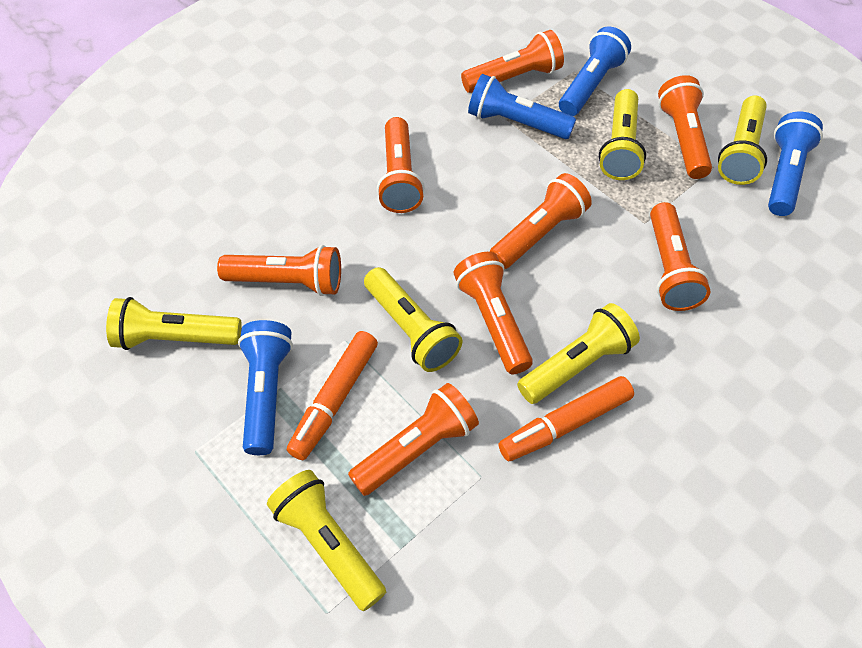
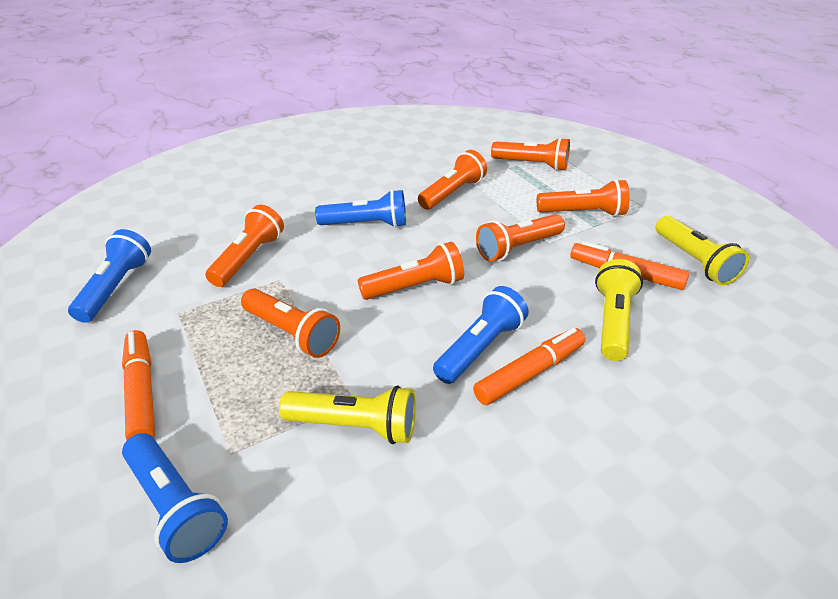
orange flashlight: [217,245,341,296] [348,383,479,496] [377,117,425,213] [454,252,533,374] [461,30,564,93] [490,173,592,269] [650,202,710,311] [658,75,712,179] = 8 -> [205,205,284,287] [241,289,340,358] [358,242,464,300] [418,150,487,210] [476,214,565,262] [491,137,570,171] [537,179,630,217] = 7
orange marker: [287,331,378,460] [499,376,634,461] = 2 -> [122,330,155,440] [473,328,585,405] [570,241,689,290] = 3
yellow flashlight: [106,297,242,350] [267,470,386,611] [364,267,463,372] [517,303,640,404] [599,89,646,180] [718,95,767,185] = 6 -> [279,385,416,444] [595,259,643,361] [656,216,749,285] = 3

